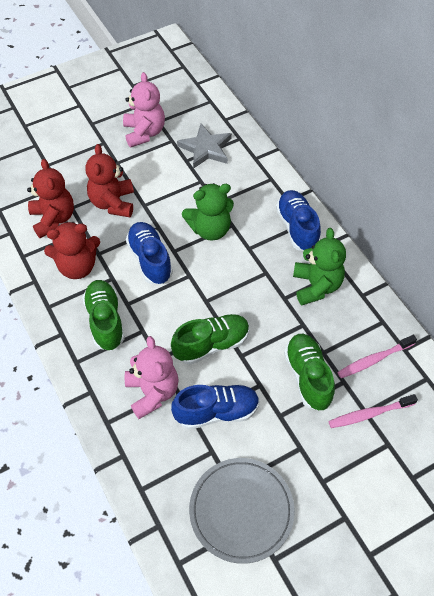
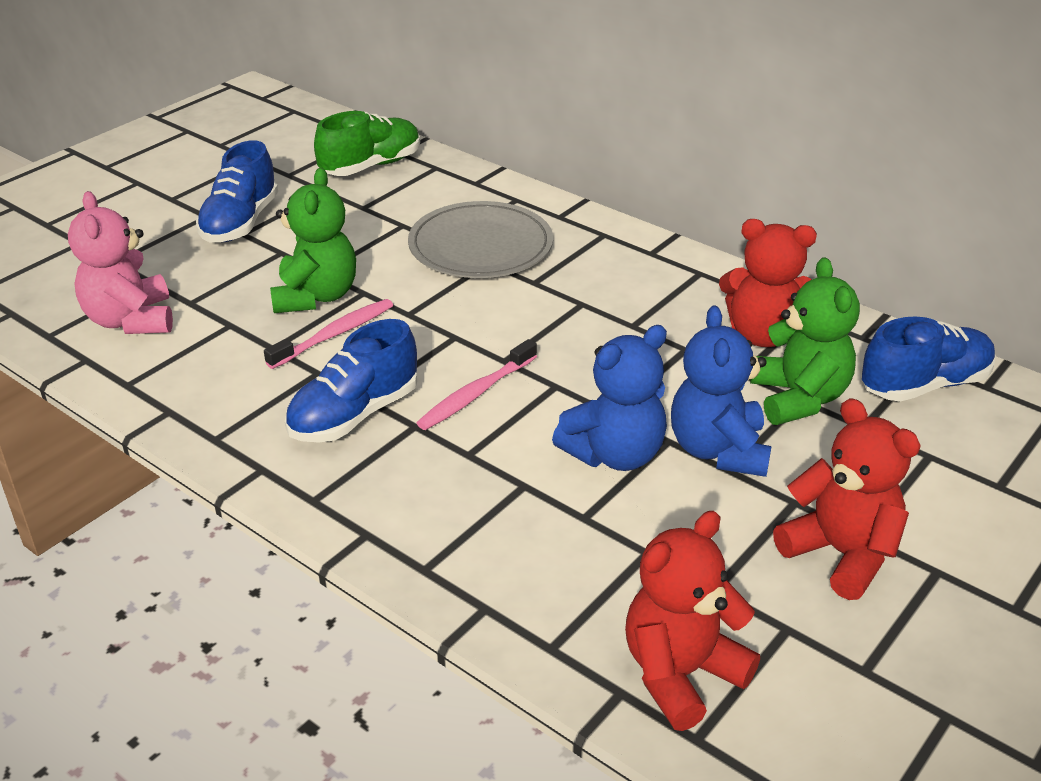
blue teddy bear: none = 0 -> [552,325,667,471] [671,306,772,477] = 2
green shoe: [82,280,125,351] [171,314,249,365] [284,334,335,410] = 3 -> [314,111,420,176] = 1
grey star: [177,124,232,169] = 1 -> none = 0
pink teddy bear: [123,72,165,148] [125,336,179,419] = 2 -> [68,191,173,334] = 1

